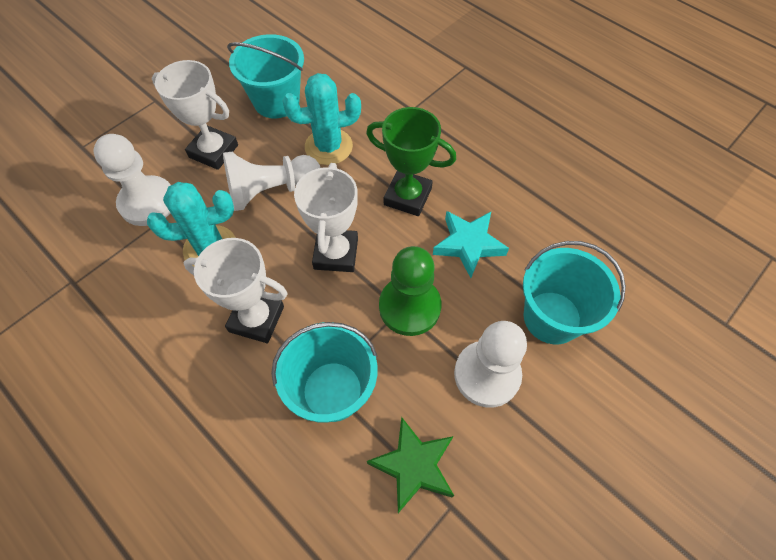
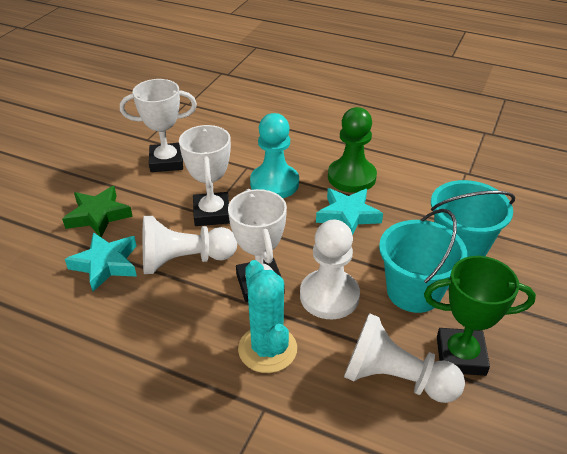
turquoise bucket: [227,34,304,118] [271,322,378,422] [523,241,626,344] = 3 -> [379,209,467,313] [431,180,515,257] = 2
turquoise cactus: [147,182,236,267] [283,73,361,165] = 2 -> [238,260,297,373] = 1
turquoise pawn: none = 0 -> [250,113,299,198] = 1
turquoise star: [433,211,509,278] = 1 -> [65,232,137,292] [316,188,383,235] = 2

